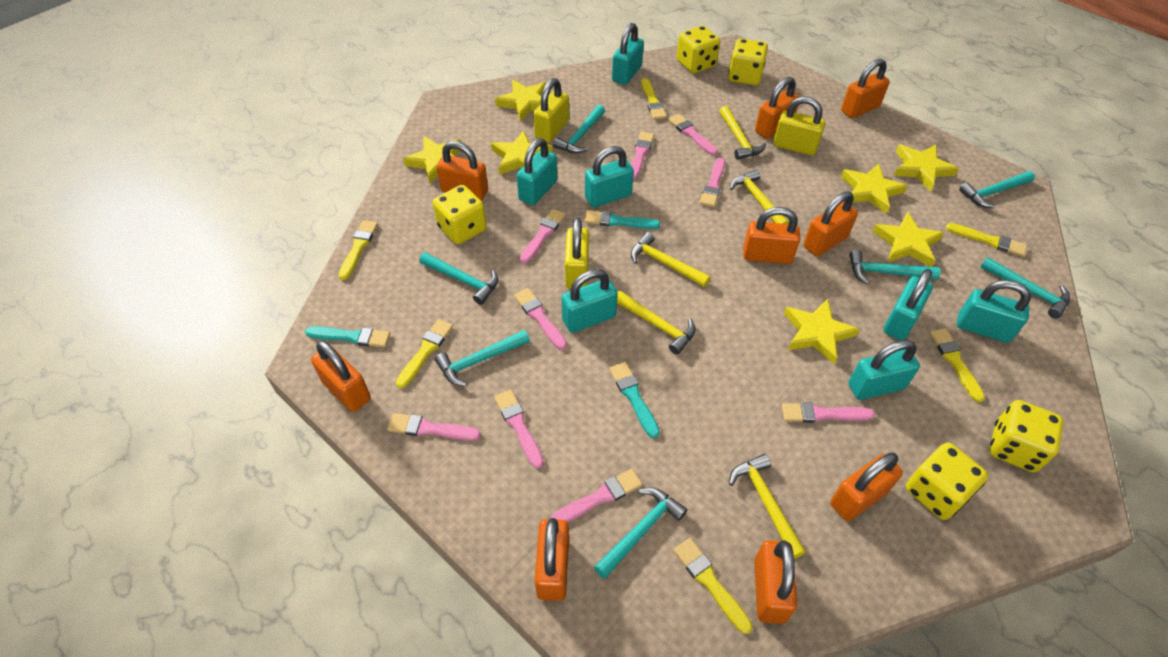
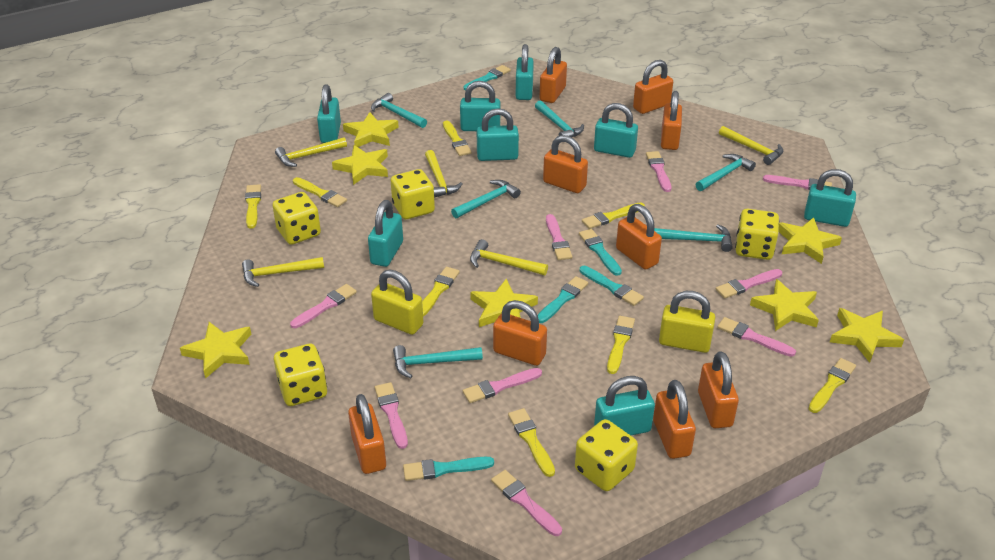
turquoise brush: [305,326,390,347] [585,210,660,229] [609,362,660,438] = 3 -> [403,457,494,481] [464,65,511,90] [538,276,588,323] [579,229,622,276] [580,266,644,306] = 5
turquoise hammer: [419,252,498,305] [435,330,530,386] [553,105,605,153] [594,487,688,579] [850,250,941,285] [959,171,1035,208] [981,257,1070,319] = 7 -> [371,93,427,128] [393,345,483,378] [451,180,521,218] [535,100,584,138] [654,225,733,252] [695,154,756,191] = 6
turquoise padlock: [516,138,557,205] [562,269,618,333] [585,146,634,207] [612,23,644,85] [848,340,920,400] [883,269,933,340] [957,280,1031,343] = 7 -> [317,84,341,143] [368,200,403,267] [460,81,500,131] [477,108,519,161] [516,44,534,100] [594,103,638,158] [594,376,655,435] [804,169,856,227] = 8
yellow brush: [338,220,378,280] [396,319,453,389] [641,78,667,120] [674,538,752,634] [930,328,985,402] [946,223,1027,257] = 6 -> [245,184,261,229] [293,177,347,207] [422,267,460,317] [443,120,472,156] [508,408,555,477] [582,202,645,229] [607,316,635,374] [809,358,856,413] = 8
yellow padlock: [533,78,569,143] [565,217,589,289] [773,96,825,156] = 3 -> [371,270,423,335] [659,291,715,353] = 2

